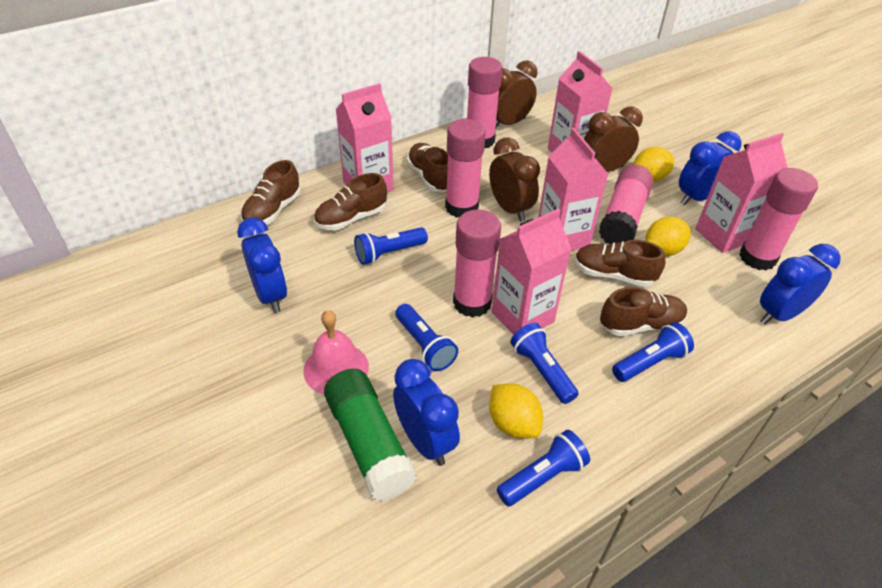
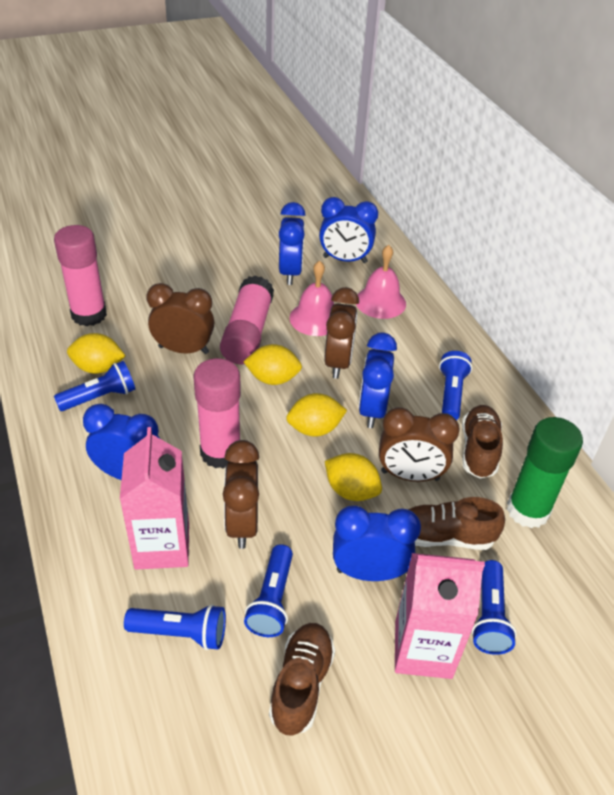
blue clock: [237,217,288,313] [393,359,460,466] [679,131,742,205] [760,244,841,325] = 4 -> [83,404,159,480] [279,202,306,285] [319,197,378,263] [333,506,421,581] [358,333,397,428] = 5
brown clock: [489,137,540,222] [495,60,537,129] [584,106,643,172] = 3 -> [146,283,214,354] [223,440,260,549] [324,287,359,379] [379,407,460,482] = 4
brown shoe: [241,160,301,225] [314,173,387,230] [407,143,448,192] [575,240,666,287] [600,287,687,336] = 5 -> [269,623,335,736] [408,497,505,550] [462,405,503,479] = 3
pink bell: [303,310,369,394] = 1 -> [289,260,334,336] [356,245,406,319] = 2
pink carton: [336,83,394,192] [492,208,571,335] [538,128,608,251] [548,51,613,153] [695,133,788,253] = 5 -> [120,427,189,570] [395,553,485,679] = 2
pink glue stick: [445,119,486,218] [453,210,501,317] [467,57,503,149] [599,165,653,244] [739,168,818,270] = 5 -> [54,225,107,326] [193,358,241,469] [220,276,274,365] = 3
yellow lemon: [489,383,543,439] [633,147,674,182] [645,217,691,256] = 3 -> [67,333,125,374] [243,344,302,385] [286,393,347,437] [325,453,382,501] = 4

